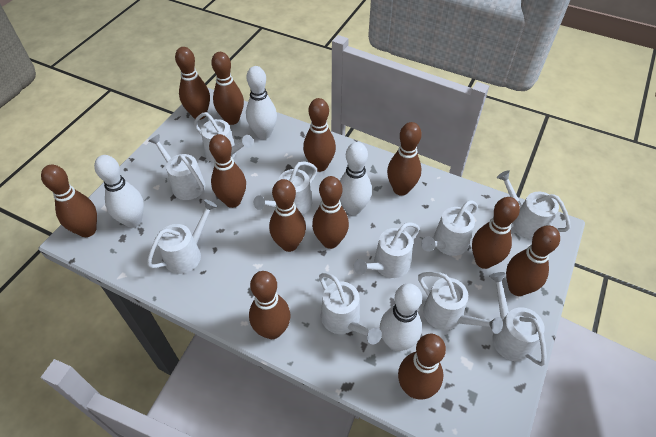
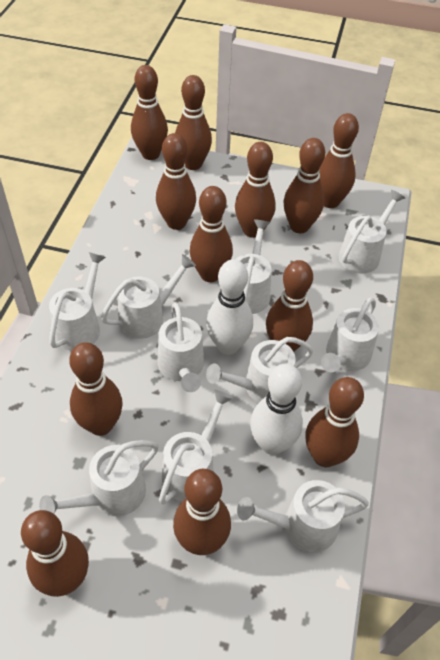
white bowling pin: [94,155,144,228] [246,66,277,139] [340,142,372,215] [380,283,422,351] = 4 -> [206,259,253,355] [250,364,303,455] = 2

